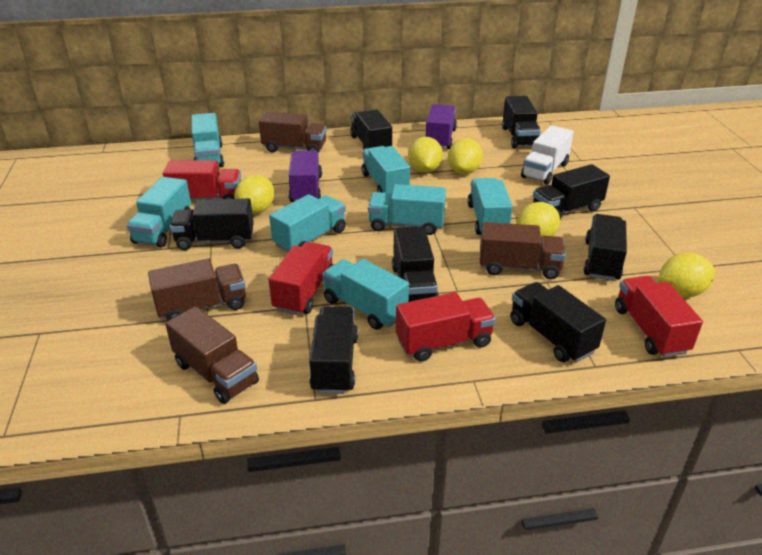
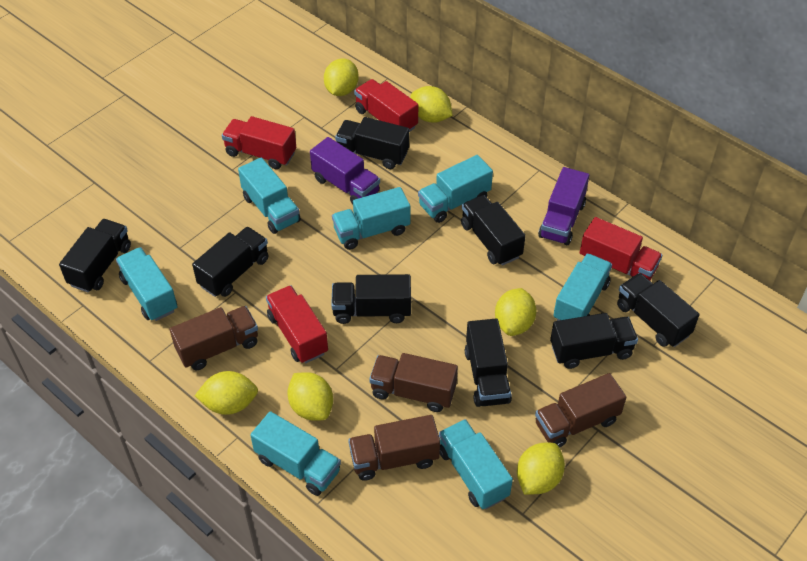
white truck: [521,125,574,185] = 1 -> none = 0
yellow lemon: [234,175,275,214] [409,137,443,173] [448,138,483,174] [516,202,560,237] [658,253,715,297] = 5 -> [195,371,258,415] [287,372,333,421] [324,58,359,96] [411,86,453,123] [495,288,536,336] [517,443,565,495] = 6

